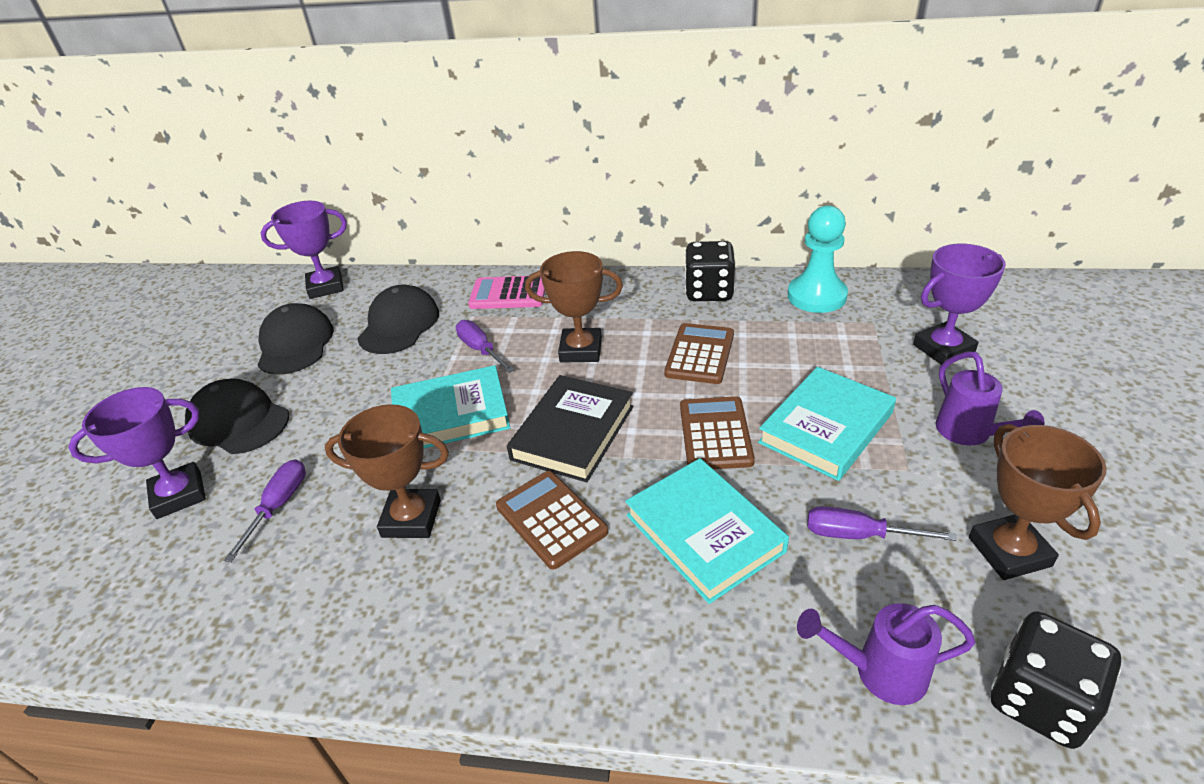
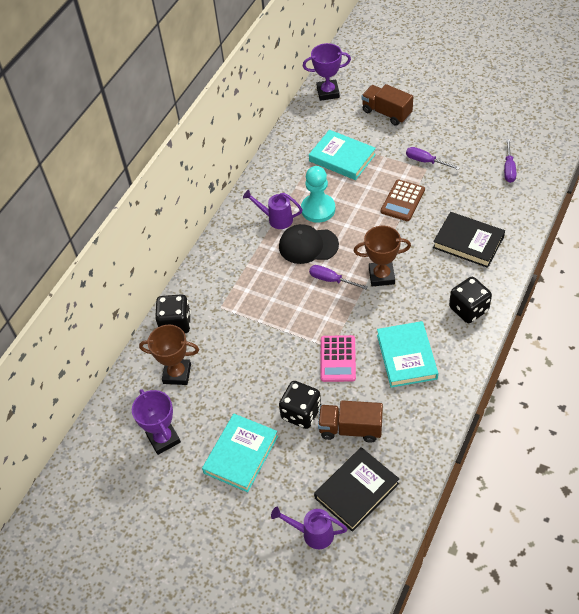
black book: [507,375,634,483] = 1 -> [314,447,399,532] [433,212,505,268] = 2
black cap: [185,378,289,454] [257,303,334,375] [357,285,439,354] = 3 -> [279,224,339,264] = 1
black dice: [685,241,735,301] [991,611,1121,749] = 2 -> [155,294,191,333] [279,381,321,429] [449,277,492,323] = 3
brown calculator: [496,471,609,569] [664,323,734,384] [680,396,755,469] = 3 -> [381,179,425,221] = 1
brown trophy: [325,404,449,538] [525,251,623,363] [969,424,1107,580] = 3 -> [139,325,199,385] [354,226,411,286] = 2
brown truck: none = 0 -> [318,401,383,443] [361,84,413,126] = 2
purple trophy: [68,387,206,519] [261,201,347,299] [913,244,1006,365] = 3 -> [132,389,181,455] [303,43,351,101] = 2

